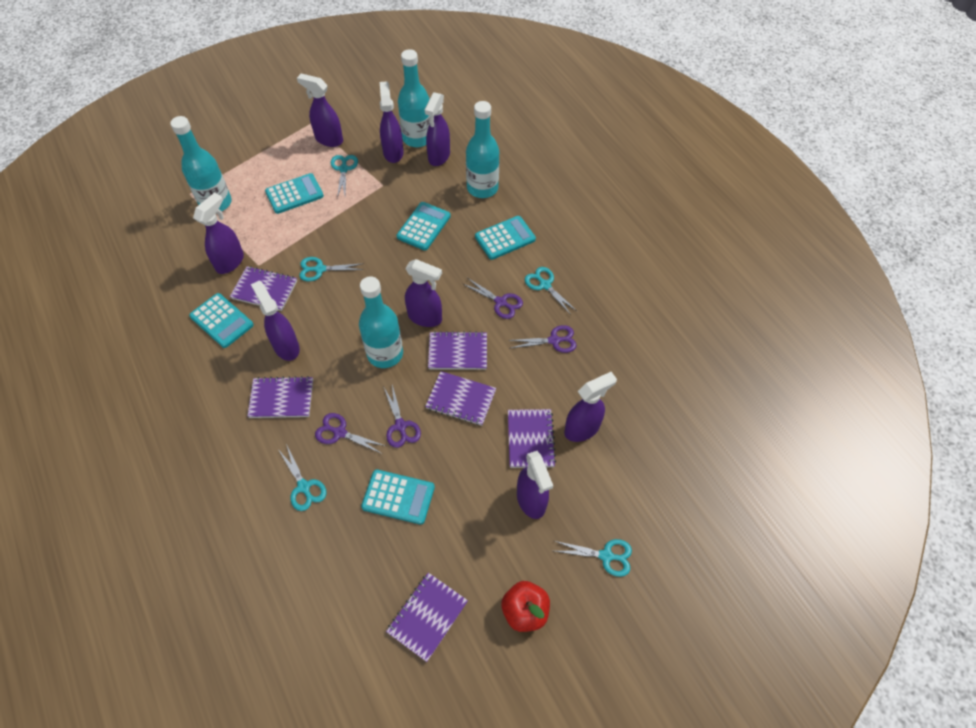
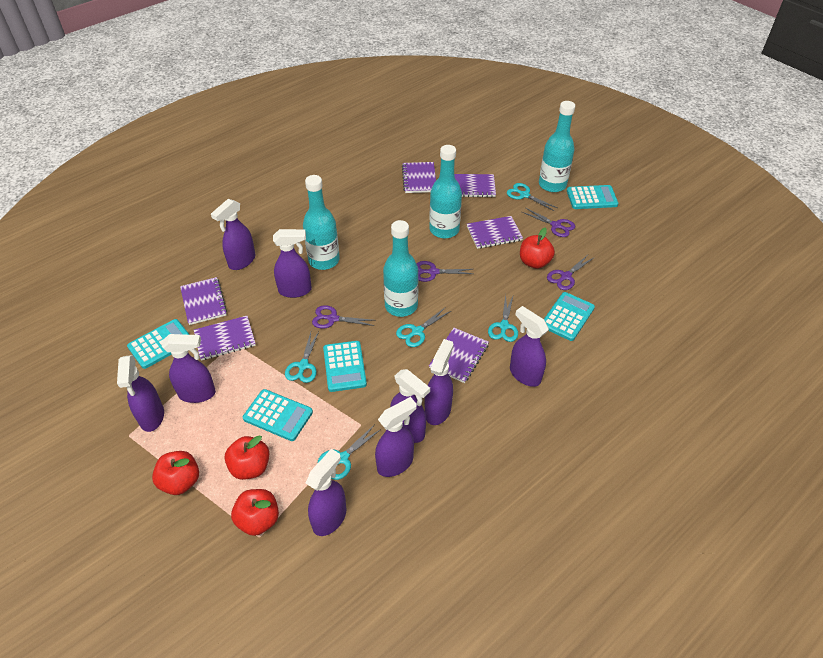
purple spray bottle: [193,192,244,274] [251,280,300,361] [297,73,343,147] [380,81,403,163] [405,259,442,327] [425,92,450,166] [517,451,553,519] [564,372,617,442] = 8 -> [117,355,164,432] [162,334,216,403] [211,199,255,270] [273,229,312,298] [306,449,346,536] [375,397,417,477] [390,369,430,443] [425,339,454,425] [510,306,549,387] = 9
red apple: [501,581,550,632] = 1 -> [152,451,199,495] [224,435,270,480] [231,489,279,536] [520,228,555,269] = 4

